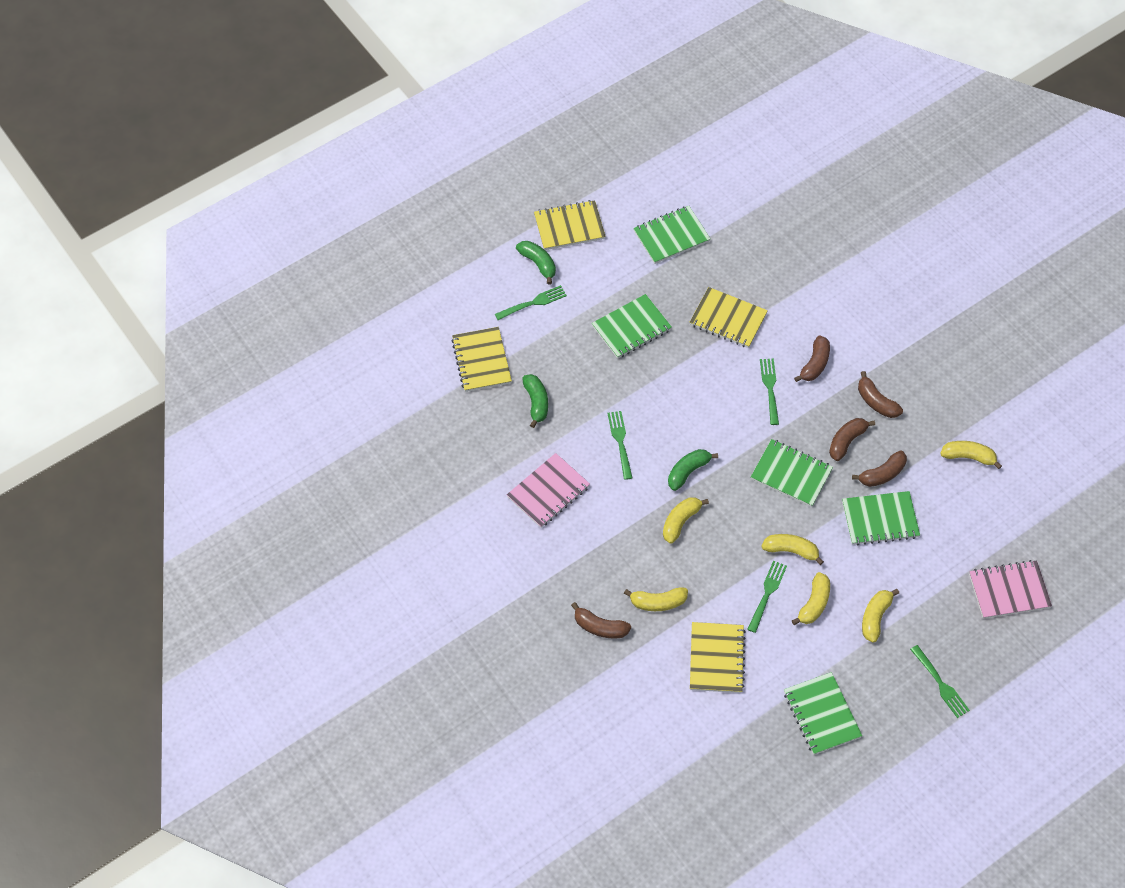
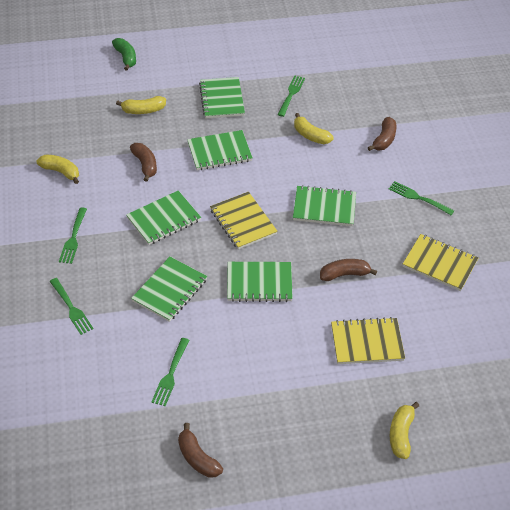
brown banana: [571,602,631,638] [794,335,830,382] [829,418,875,461] [852,450,907,487] [858,371,903,418] = 5 -> [130,143,157,182] [178,423,223,478] [320,259,377,281] [368,117,397,151] = 4
green banana: [516,241,556,285] [522,374,548,428] [668,449,718,491] = 3 -> [112,38,136,70] = 1
green notebook: [592,294,672,359] [633,206,711,264] [751,439,833,507] [784,672,862,755] [842,491,920,545] = 5 -> [126,190,201,245] [131,257,207,322] [187,130,253,170] [199,77,245,118] [227,262,293,302] [293,185,356,226] = 6
pink notebook: [507,453,590,528] [969,560,1052,619] = 2 -> none = 0
yellow banana: [624,587,688,611] [663,497,709,544] [761,534,824,565] [792,572,830,625] [862,589,899,643] [940,441,1002,469] = 6 -> [36,154,79,184] [116,96,166,114] [294,113,333,144] [390,402,419,459] = 4
yellow notebook: [451,327,512,392] [534,200,606,250] [690,287,768,348] [690,622,746,693] = 4 -> [210,192,278,250] [331,317,405,364] [403,234,478,291] = 3

